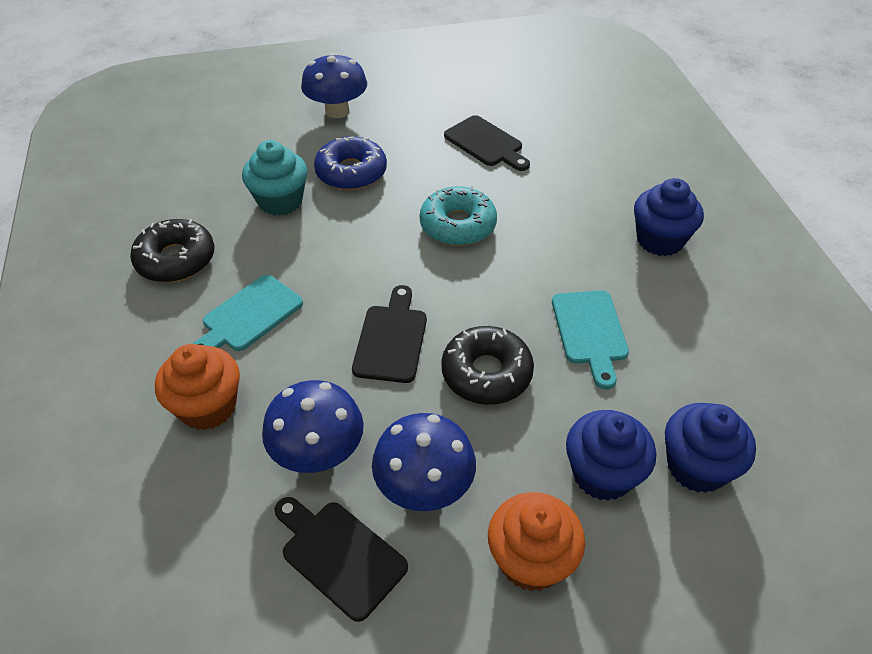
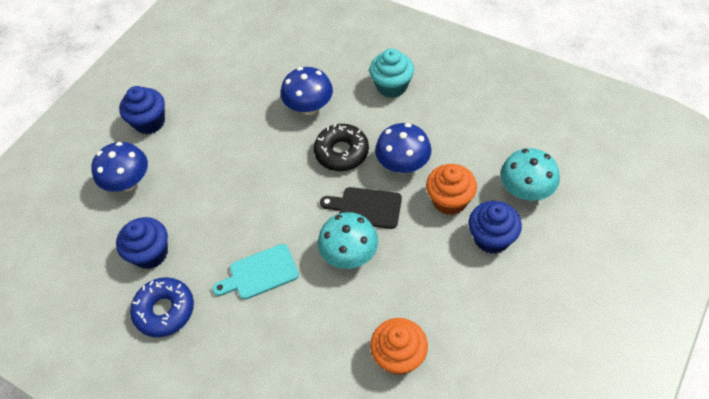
black cutting board: [274,497,408,622] [352,285,427,383] [444,115,530,171] = 3 -> [320,187,402,229] = 1
black donut: [130,219,215,283] [441,326,534,405] = 2 -> [314,124,369,171] = 1
turquoise cutting board: [192,275,303,351] [552,290,629,389] = 2 -> [212,244,299,300] = 1
turquoise donut: [420,186,497,246] = 1 -> none = 0
turquoise mushroom: none = 0 -> [318,212,378,269] [501,148,560,201] = 2

